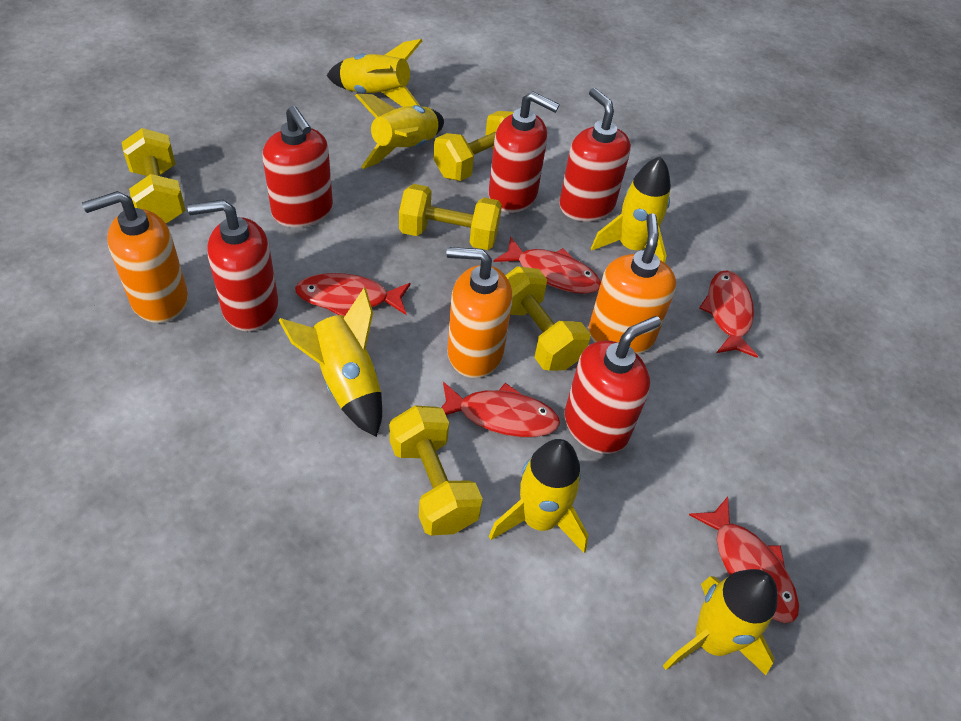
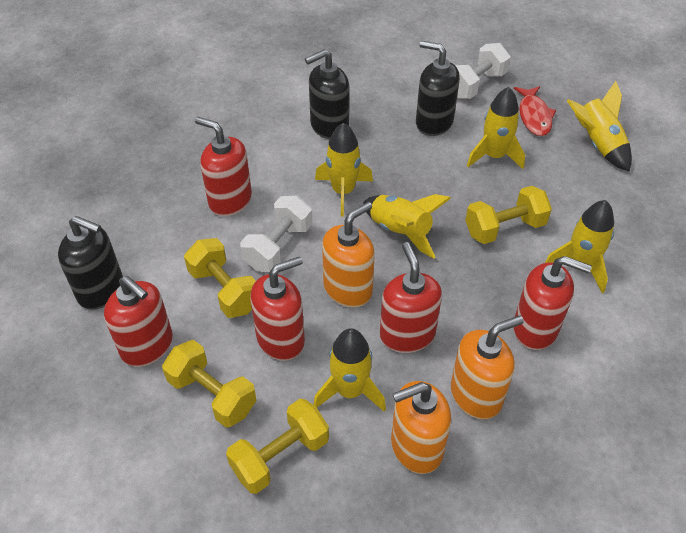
black soap dispenser: none = 0 -> [58,216,123,310] [305,49,349,139] [416,41,460,136] = 3
red fish: [295,273,411,316] [441,382,560,437] [494,236,601,294] [689,497,799,623] [699,270,758,358] = 5 -> [514,86,556,136] = 1
white dumbbell: none = 0 -> [240,196,312,272] [455,43,511,99] = 2
yellow dumbbell: [122,128,186,224] [389,405,483,536] [399,184,502,250] [433,111,513,181] [505,266,590,371] = 5 -> [162,340,257,427] [184,238,256,318] [226,399,329,494] [465,186,552,244] = 4

